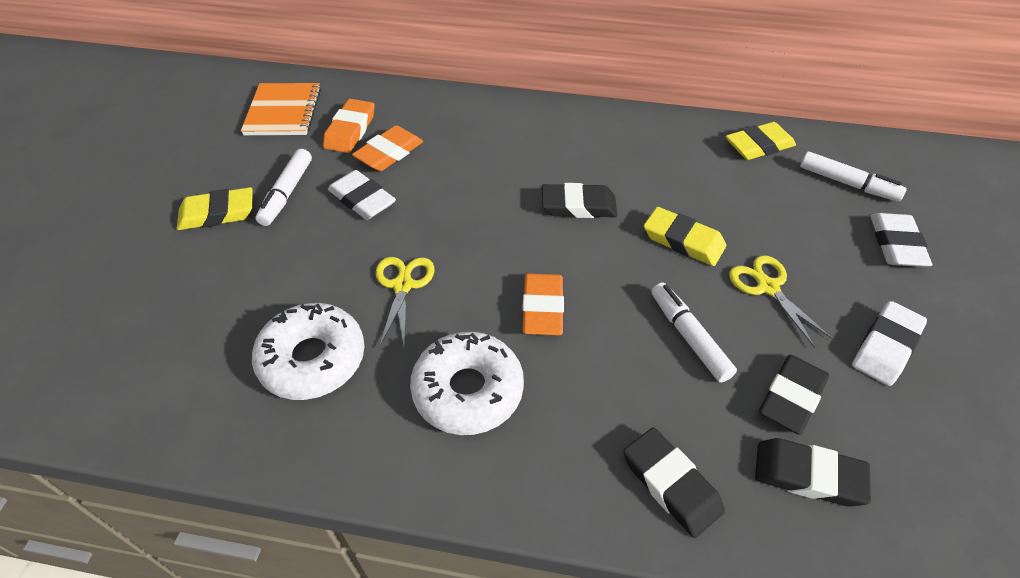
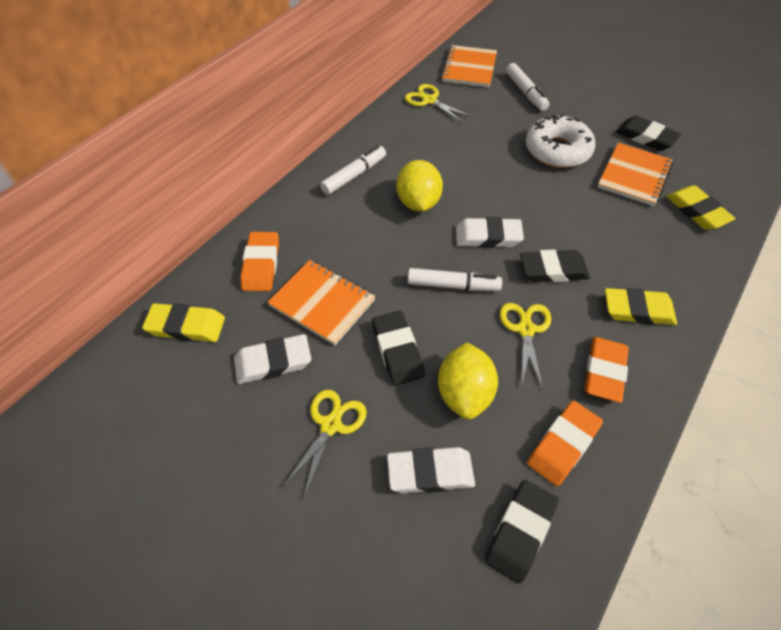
orange notebook: [241,83,321,135] = 1 -> [267,260,375,345] [441,45,497,87] [598,143,673,206] = 3
white donut: [252,303,364,400] [410,332,524,435] = 2 -> [526,114,596,168] = 1
yellow lemon: none = 0 -> [397,160,443,212] [438,342,498,420] = 2
yellow scissors: [376,257,435,348] [729,256,833,348] = 2 -> [282,390,367,497] [405,84,472,123] [500,303,551,389] = 3

